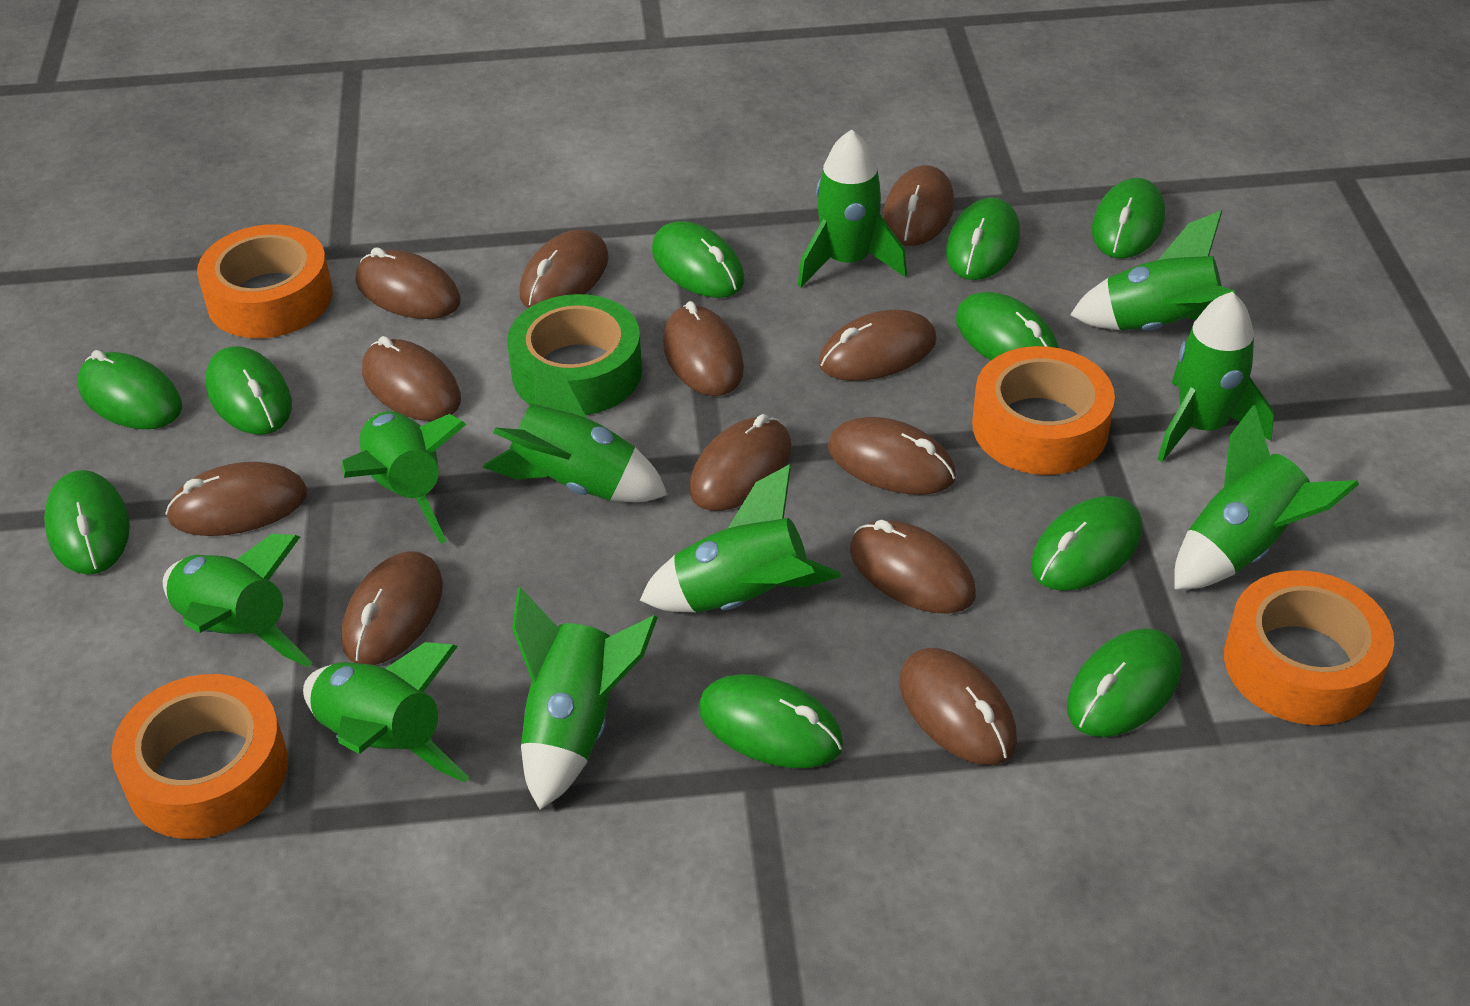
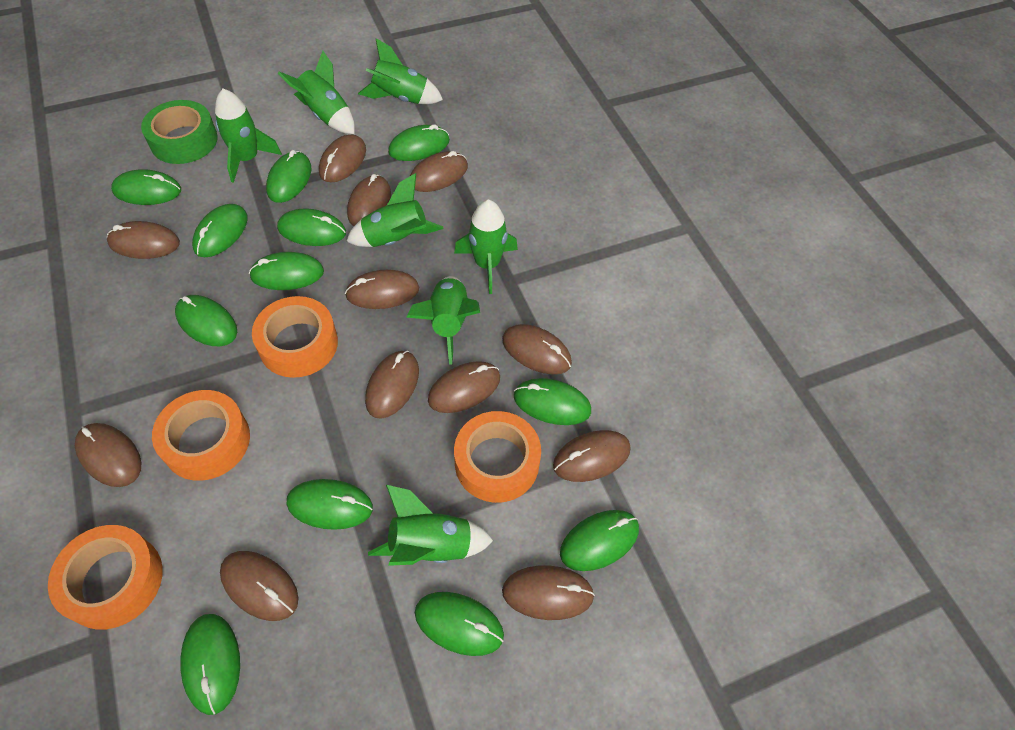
green mouse: [44,470,130,575] [77,350,182,429] [205,346,292,435] [652,221,745,298] [698,674,844,768] [946,197,1020,280] [955,292,1059,360] [1031,496,1142,591] [1067,628,1182,737] [1092,178,1165,259] = 10 -> [111,169,181,205] [175,295,237,346] [180,614,240,715] [192,204,248,257] [249,252,324,290] [266,150,311,203] [277,209,346,246] [287,479,373,530] [388,125,450,161] [415,592,504,656] [514,378,591,425] [560,510,639,571] = 12
green rocket: [163,534,312,668] [303,642,469,783] [342,411,466,544] [483,357,668,502] [512,587,658,809] [640,464,841,613] [798,129,907,288] [1070,210,1235,331] [1157,292,1274,462] [1174,405,1359,589] = 10 -> [215,89,282,183] [278,51,355,134] [346,173,444,247] [358,38,443,104] [368,485,493,566] [406,276,480,365] [454,199,518,294] = 7

